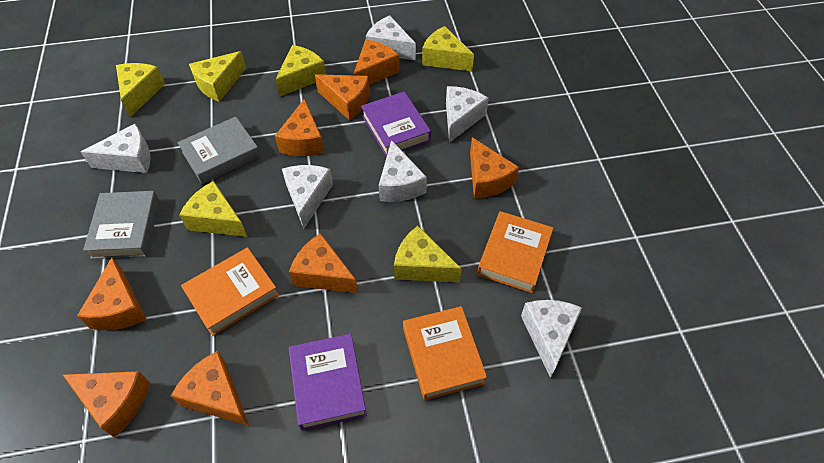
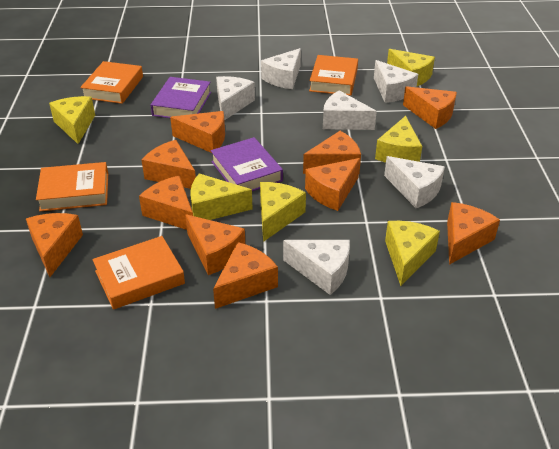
grey book: [83,191,159,259] [177,116,261,184] = 2 -> none = 0
orange book: [181,247,279,336] [403,306,487,400] [477,211,553,293] = 3 -> [36,162,108,211] [80,61,143,104] [92,236,185,310] [309,55,358,96] = 4
orange cheese: [63,371,150,438] [77,257,147,330] [171,351,249,426] [275,99,324,156] [289,233,358,293] [315,74,370,121] [353,40,400,85] [470,137,519,199] = 8 -> [26,213,83,277] [139,176,193,230] [142,140,196,189] [170,111,225,153] [185,214,245,275] [213,242,278,309] [303,131,361,174] [305,158,360,211] [403,86,457,129] [447,202,500,265] = 10

